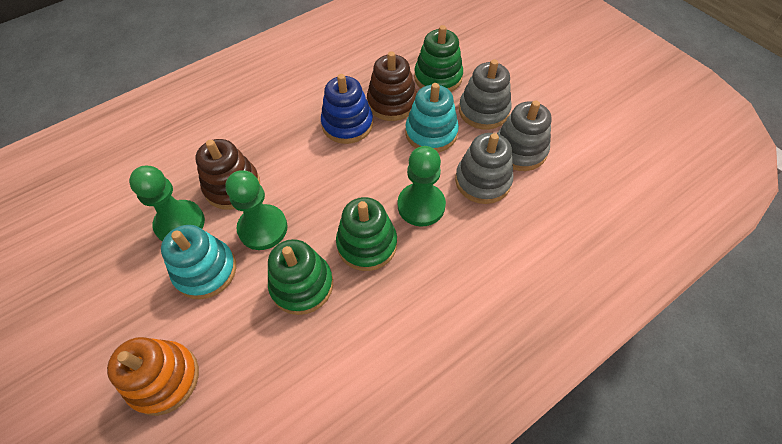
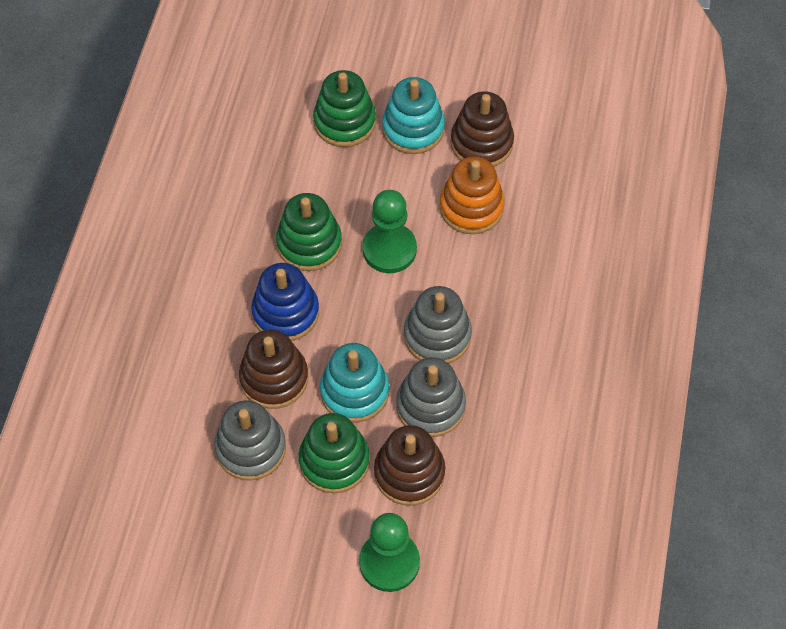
brown stacking toy: [196,139,260,210] [367,51,417,121] = 2 -> [239,329,308,409] [374,425,445,506] [451,91,514,167] = 3
green pawn: [129,166,205,242] [225,170,288,250] [398,146,446,227] = 3 -> [359,513,420,592] [363,190,417,273] = 2

